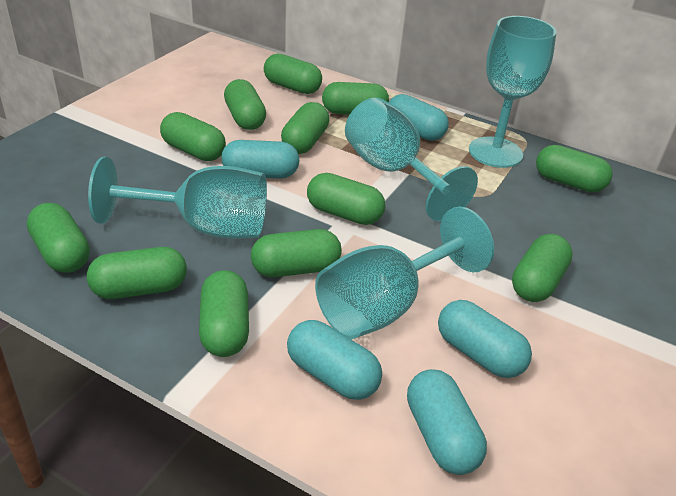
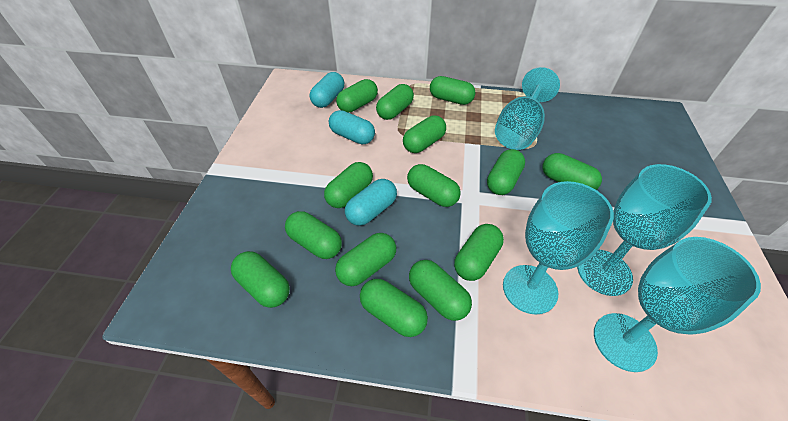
green capsule: [27,203,90,273] [87,247,187,299] [160,112,226,161] [199,270,249,357] [224,79,266,130] [251,229,342,277] [264,53,322,94] [281,102,329,154] [307,173,385,225] [322,82,389,115] [512,234,573,302] [536,145,613,193] = 12 -> [231,251,290,308] [285,211,342,259] [324,162,373,208] [335,233,396,286] [336,79,378,113] [360,279,428,337] [376,84,414,120] [403,116,446,153] [407,164,461,207] [409,260,472,321] [430,76,476,105] [454,224,504,281] [487,149,525,195] [543,153,602,190] = 14
turquoise capsule: [221,140,299,179] [287,320,382,400] [389,94,449,141] [407,369,487,475] [438,300,532,378] = 5 -> [310,72,344,108] [329,110,375,145] [345,179,397,226] = 3

